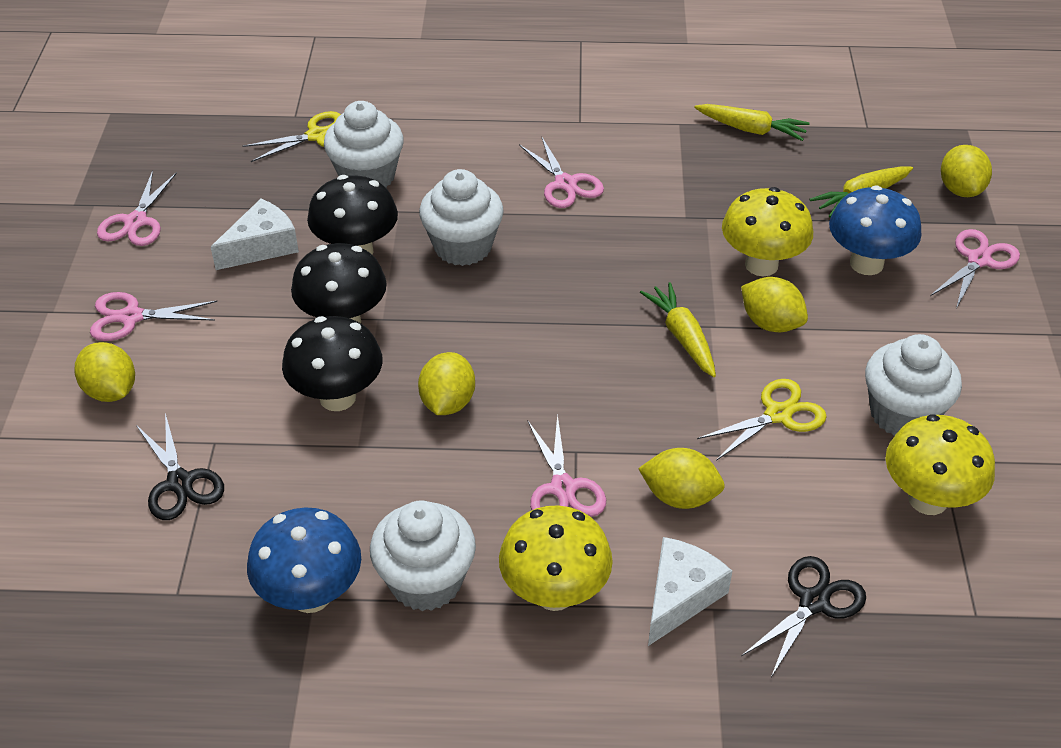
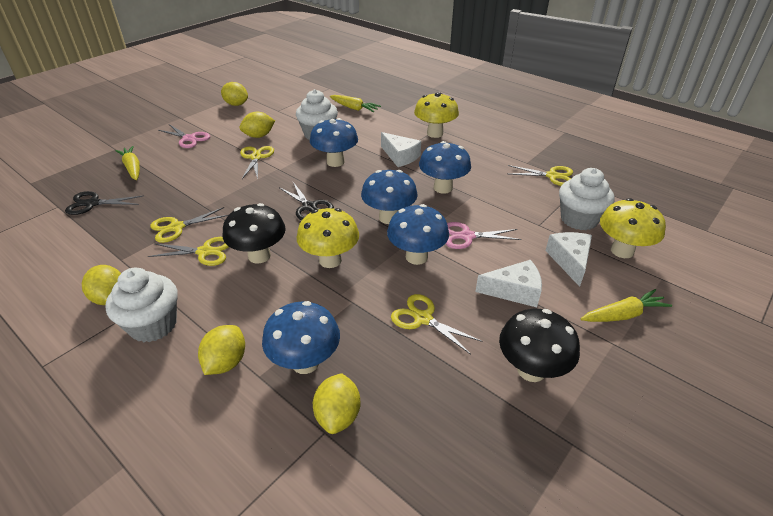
black mushroom: [282,316,382,411] [291,243,387,323] [307,175,398,255] = 3 -> [223,203,286,264] [499,309,580,382] = 2
blue mushroom: [247,508,361,613] [829,185,922,275] = 2 -> [262,301,340,374] [310,118,358,167] [361,170,418,224] [387,204,449,265] [419,141,471,194] = 5
pink scissors: [90,292,217,341] [97,170,177,246] [519,136,604,208] [527,414,606,517] [930,229,1020,309] = 5 -> [158,124,210,148] [446,222,521,249] = 2
white cheese: [211,199,299,270] [648,537,732,646] = 2 -> [381,132,421,167] [475,260,542,307] [545,232,592,287] = 3
white cupcake: [324,101,404,188] [370,500,476,611] [419,169,504,266] [865,334,962,436] = 4 -> [105,268,177,343] [296,89,338,140] [559,168,615,230] = 3
yellow scissors: [243,111,341,162] [697,379,827,461] = 2 -> [148,237,229,266] [150,207,228,243] [240,146,274,179] [391,294,483,355] [508,165,573,186] = 5

